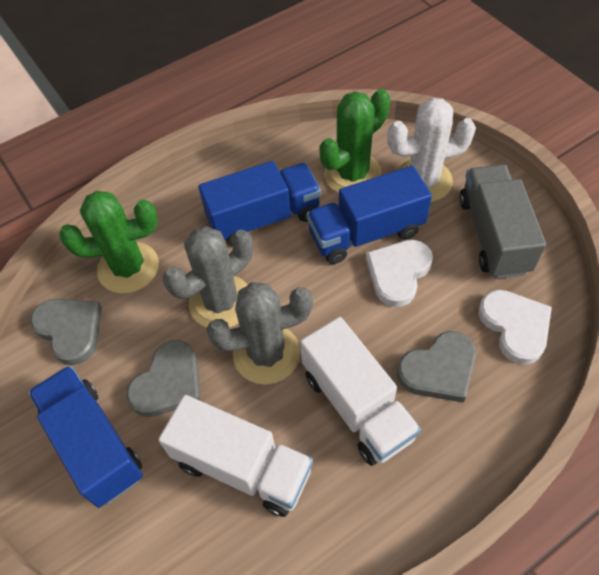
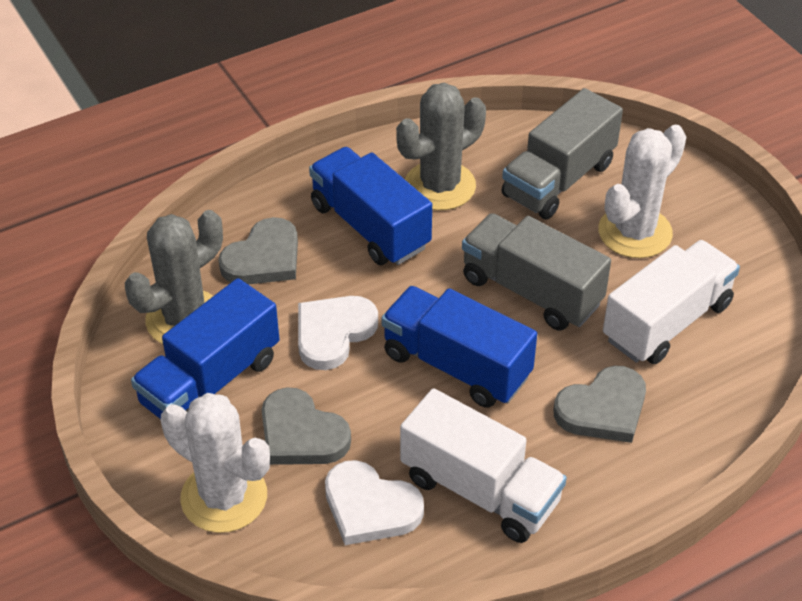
green cactus: [60,191,159,294] [319,89,390,193] = 2 -> none = 0
grey truck: [459,165,546,279] = 1 -> [462,213,611,330] [502,88,623,219] = 2
white cactus: [387,98,476,202] = 1 -> [161,393,270,533] [598,125,686,258] = 2

